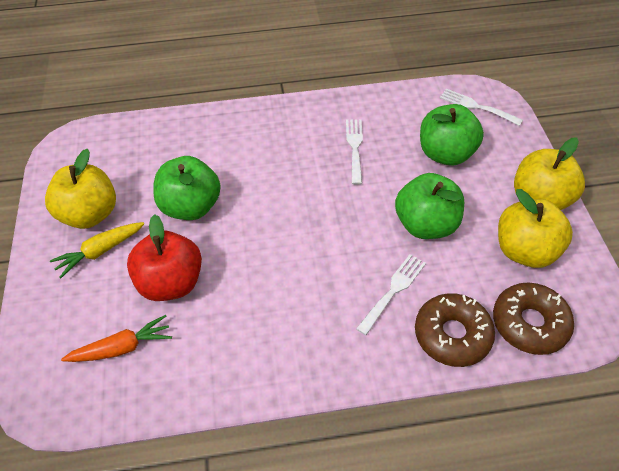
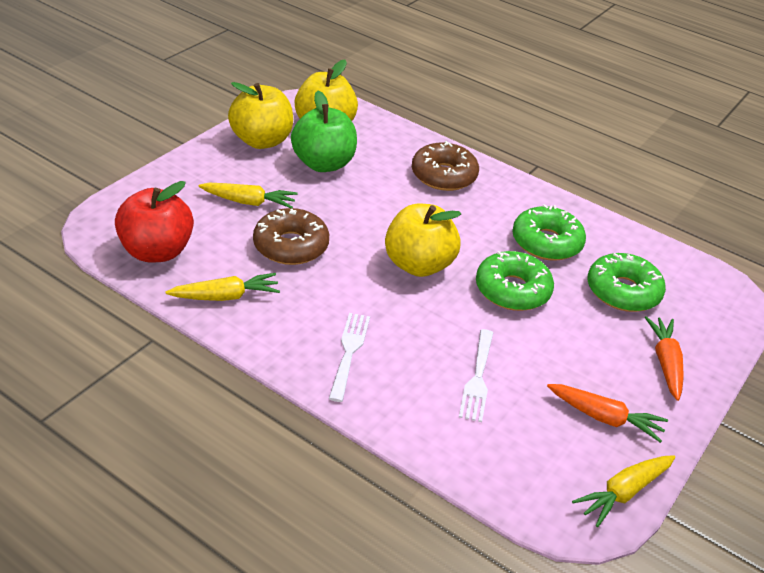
green apple: [153,156,221,220] [395,173,464,239] [420,104,484,165] = 3 -> [291,91,357,172] = 1
green donut: none = 0 -> [476,251,554,311] [512,204,586,261] [587,253,666,312] = 3
orange carrot: [61,315,172,362] = 1 -> [547,384,668,443] [645,316,684,401] = 2
white fork: [346,119,363,185] [356,254,426,335] [440,89,523,126] = 3 -> [329,313,370,402] [459,329,493,422] = 2
yellow carrot: [50,222,144,278] = 1 -> [165,273,280,301] [198,183,297,208] [572,455,675,527] = 3

